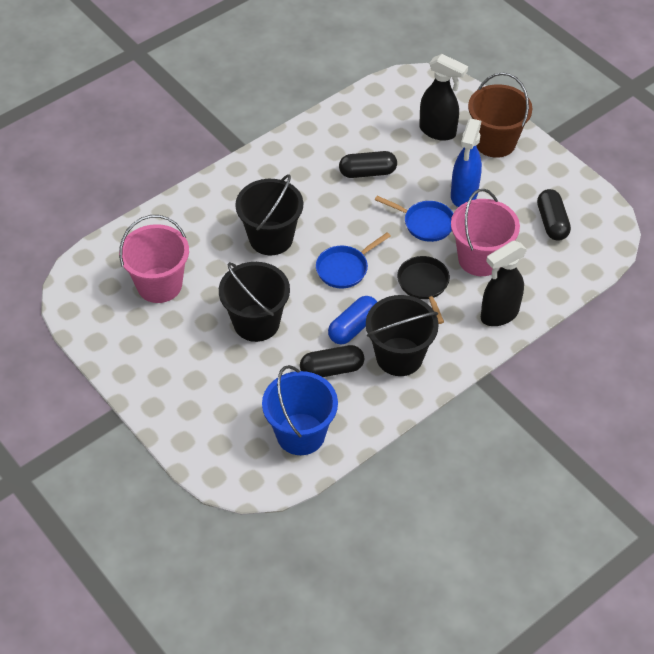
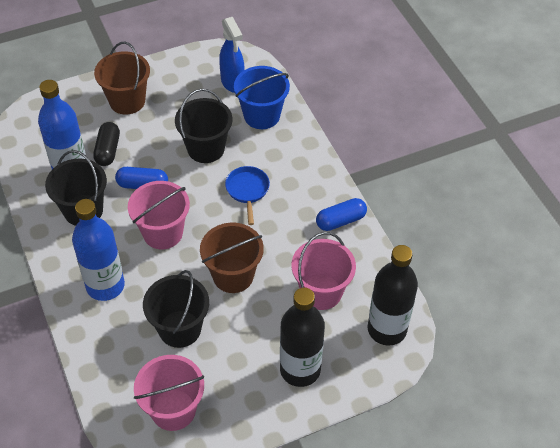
black bottle: none = 0 -> [280,288,325,387] [368,245,418,346] = 2
black capsule: [300,345,364,377] [339,151,397,178] [537,189,571,241] = 3 -> [93,122,120,166] = 1
black pan: [397,256,450,324] = 1 -> none = 0
black spray bottle: [419,54,468,141] [481,241,527,326] = 2 -> none = 0
blue bottle: none = 0 -> [38,80,86,169] [72,199,125,301] = 2
blue capsule: [328,296,377,344] = 1 -> [115,167,168,189] [316,198,367,231] = 2
blue pan: [316,232,391,288] [375,196,453,242] = 2 -> [225,166,270,225] = 1
brown bucket: [468,72,532,158] = 1 -> [94,42,150,115] [200,223,264,293] = 2
pink bucket: [119,215,189,303] [451,189,520,276] = 2 -> [128,181,190,250] [134,355,204,431] [292,232,356,310] = 3

